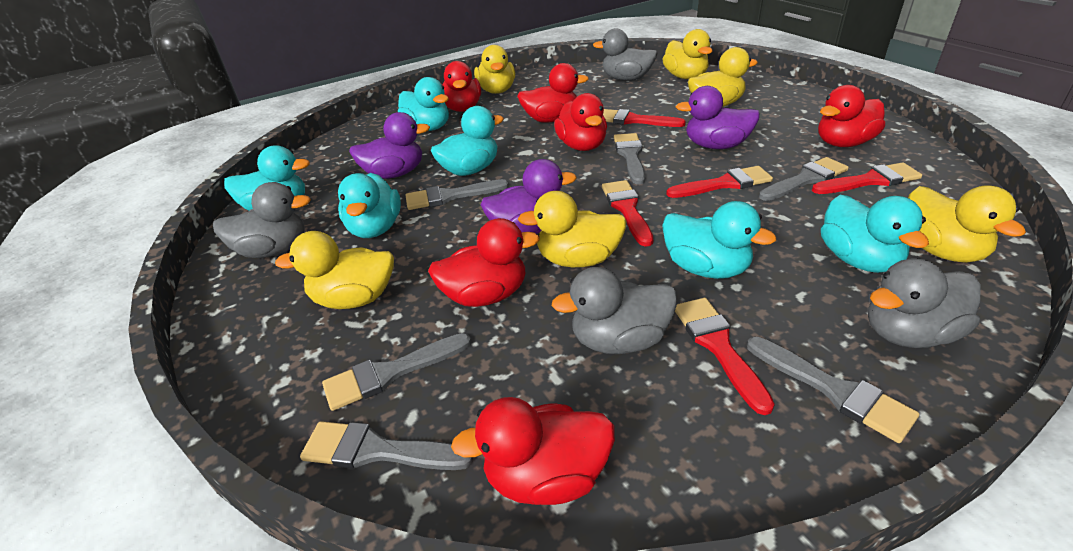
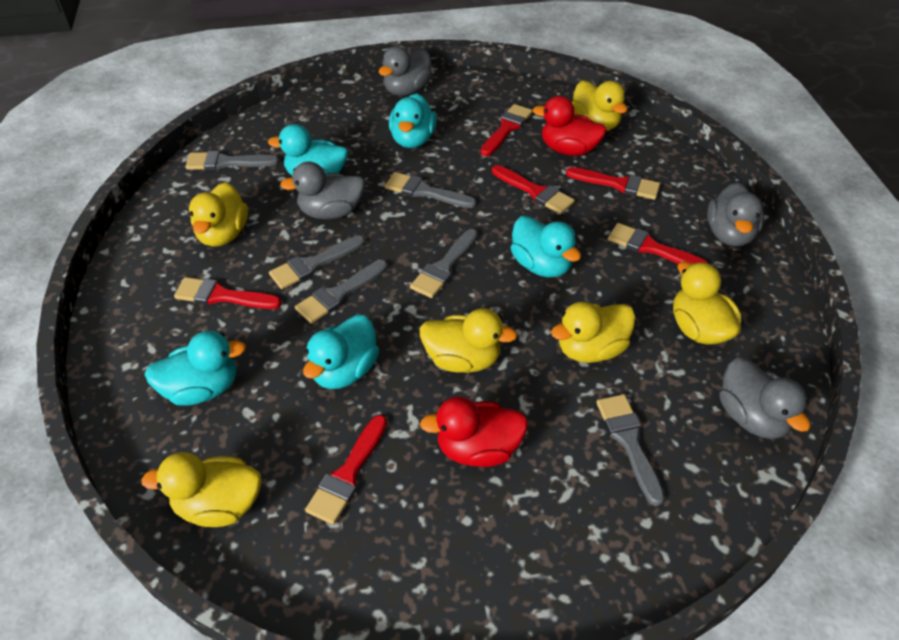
purple duck: [349,112,430,179] [480,159,577,234] [676,86,760,149] = 3 -> none = 0
red brush: [602,180,654,247] [603,109,686,127] [666,166,773,198] [675,298,775,415] [812,162,922,194] = 5 -> [174,277,282,309] [305,415,387,525] [481,104,533,156] [492,165,575,214] [566,167,660,200] [608,223,708,264] = 6
red duck: [428,218,540,307] [442,61,481,112] [451,397,615,505] [517,63,589,123] [554,93,607,151] [818,85,885,147] = 6 -> [420,397,528,467] [532,96,607,156] = 2
turquoise duck: [224,145,310,211] [338,173,401,238] [398,77,449,131] [431,106,504,176] [662,201,776,279] [821,195,929,273] = 6 -> [144,331,246,406] [268,124,348,175] [303,315,379,389] [389,93,437,148] [511,216,581,277] = 5

